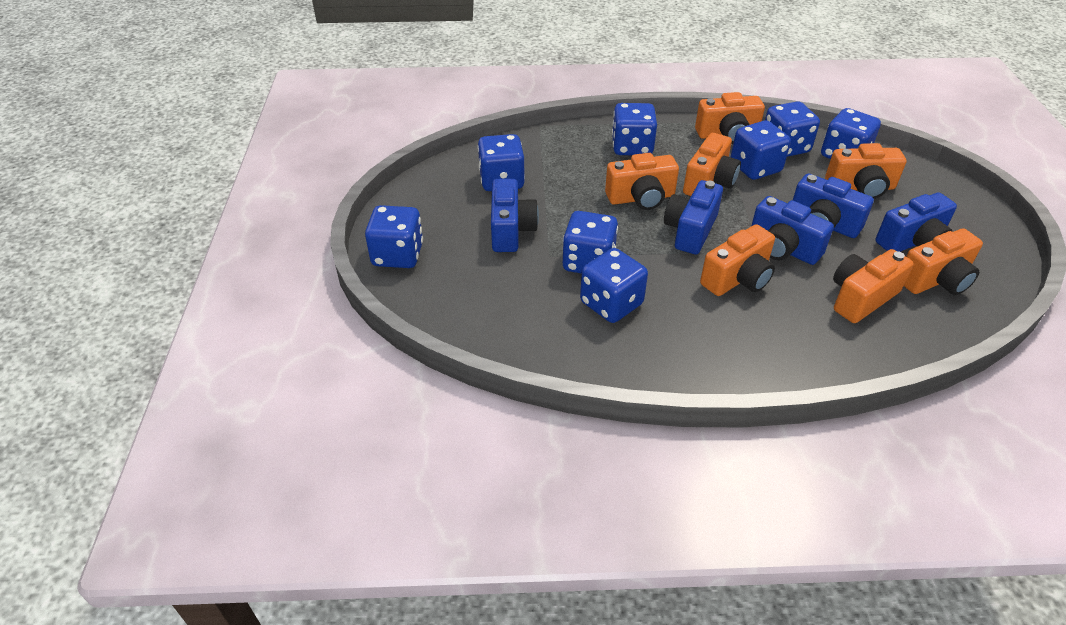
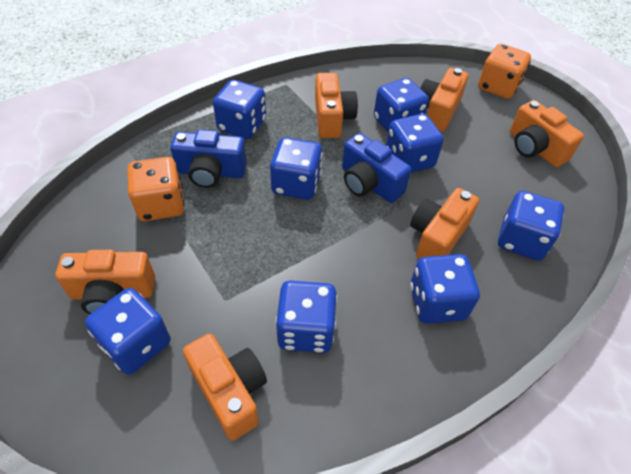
blue camera: [491,179,539,252] [664,180,723,254] [751,196,834,265] [793,173,874,238] [875,193,957,252] = 5 -> [171,130,246,188] [342,133,411,203] = 2
orange camera: [605,153,679,210] [683,133,741,196] [695,92,765,144] [700,224,775,296] [825,143,907,199] [833,249,914,323] [904,228,983,295] = 7 -> [55,250,155,314] [183,334,267,441] [315,73,358,138] [410,188,479,259] [420,68,468,132] [510,100,584,167] = 6
orange dice: none = 0 -> [127,157,185,221] [478,44,531,99] = 2

